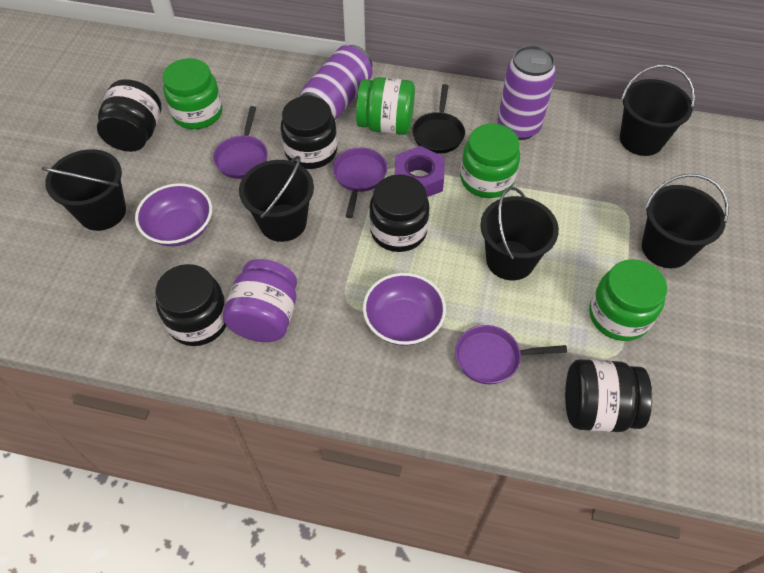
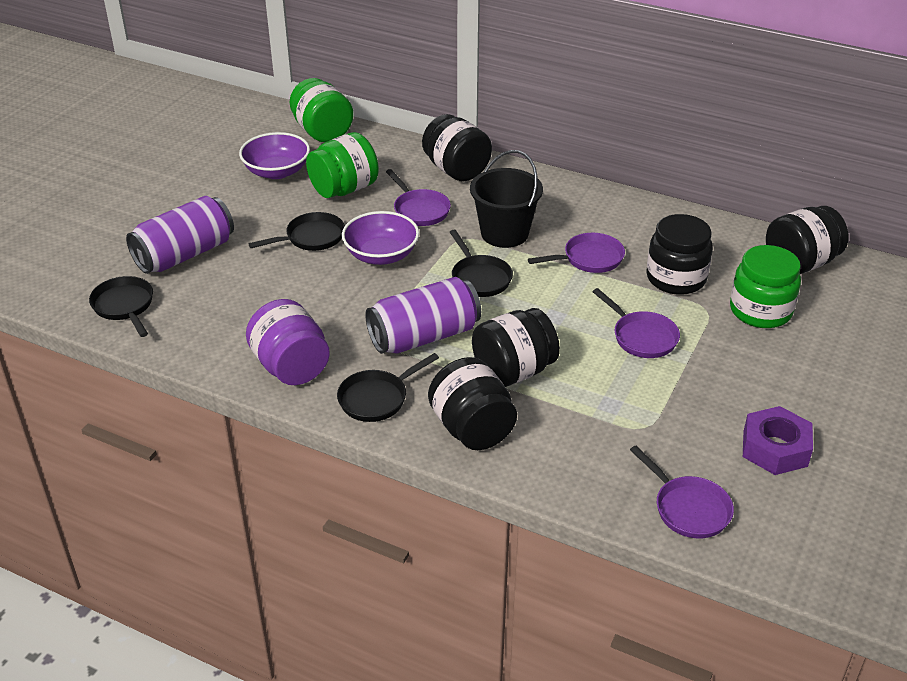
black bucket: [42,149,126,231] [239,156,314,242] [480,186,559,280] [620,65,695,156] [642,174,729,268] = 5 -> [470,150,543,248] = 1
black pan: [412,84,465,154] = 1 -> [89,276,153,337] [249,212,345,251] [337,353,439,422] [450,230,513,297] = 4
green jar: [163,58,222,129] [356,77,415,135] [460,123,520,198] [589,259,667,341] = 4 -> [290,78,354,142] [306,132,379,198] [730,245,801,328] = 3
purple pan: [213,106,268,179] [333,148,387,218] [455,325,567,384] = 3 -> [386,169,451,226] [528,233,625,273] [592,288,680,358] [630,446,734,538] = 4

